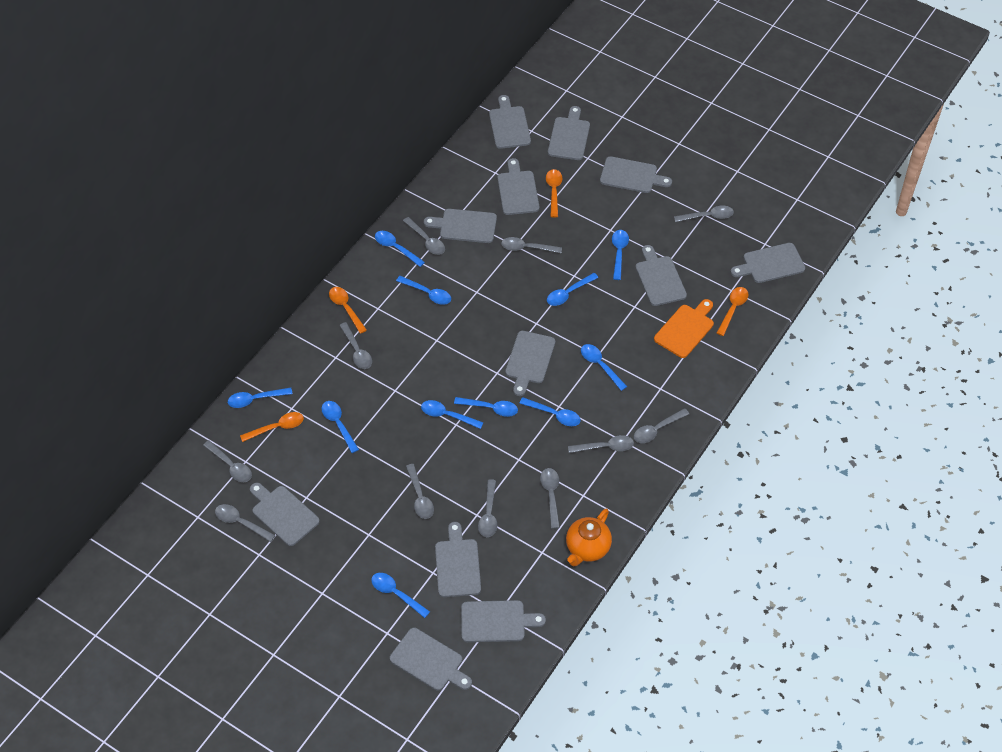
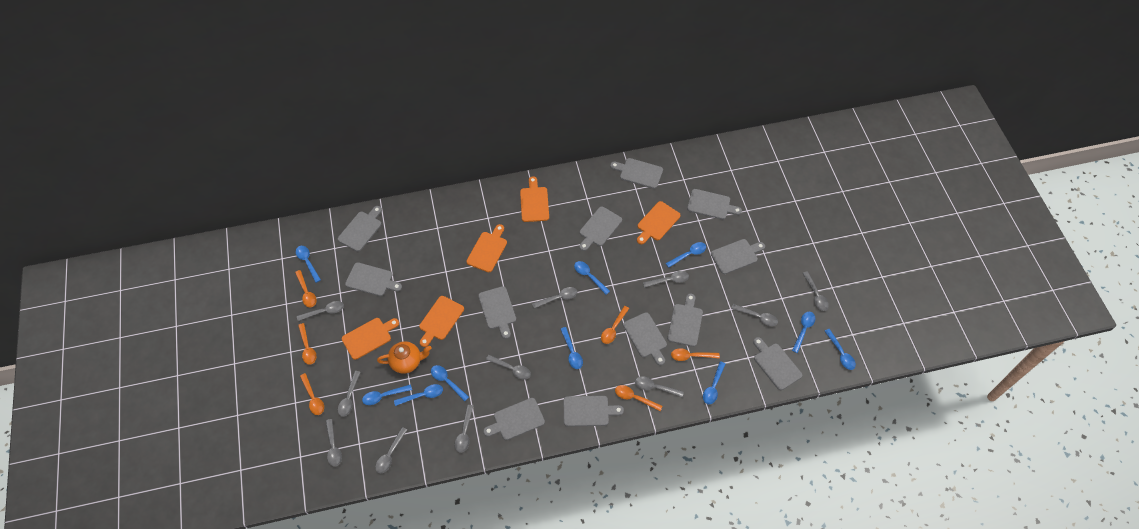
blue spoon: [228,388,293,408] [321,401,359,453] [371,573,430,618] [375,231,425,267] [396,276,451,305] [421,400,484,429] [454,397,518,417] [519,397,581,426] [547,273,598,306] [581,344,627,391] [612,230,629,280] = 11 -> [296,246,321,283] [362,384,412,405] [394,384,443,406] [431,365,469,401] [561,327,583,369] [574,261,610,295] [666,242,706,268] [703,361,725,404] [792,312,815,353] [825,329,856,370] = 10
orange cutting board: [654,299,714,358] = 1 -> [342,318,399,360] [419,296,464,347] [466,224,507,272] [520,176,549,222] [637,201,681,244] = 5
orange spoon: [240,412,304,442] [329,287,367,334] [546,169,562,217] [717,287,748,336] = 4 -> [295,270,316,307] [298,323,317,365] [300,373,324,415] [601,306,629,344] [615,385,663,411] [671,348,720,361] = 6

